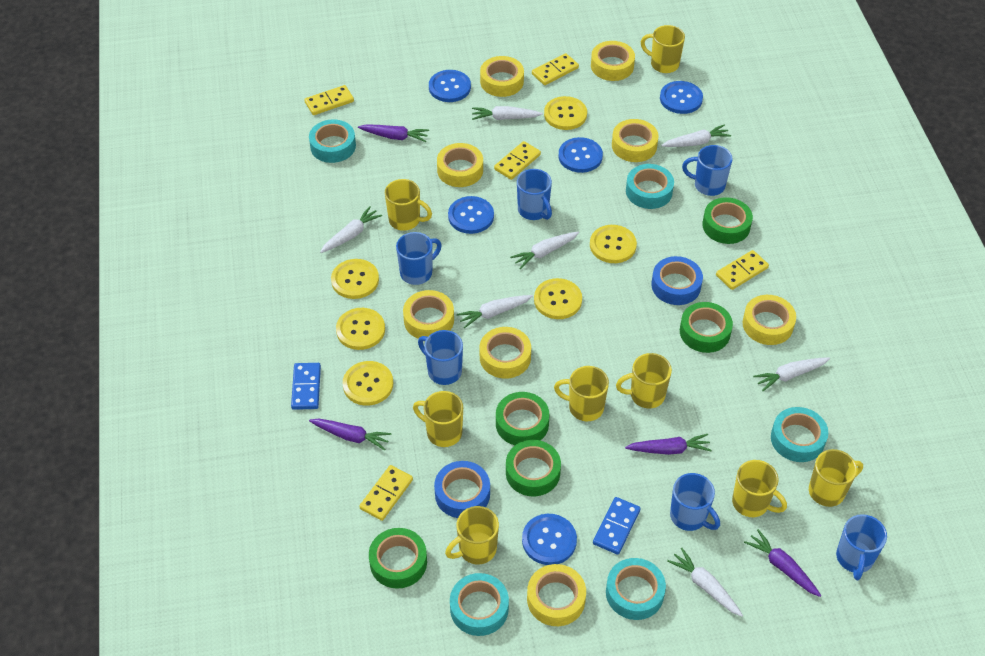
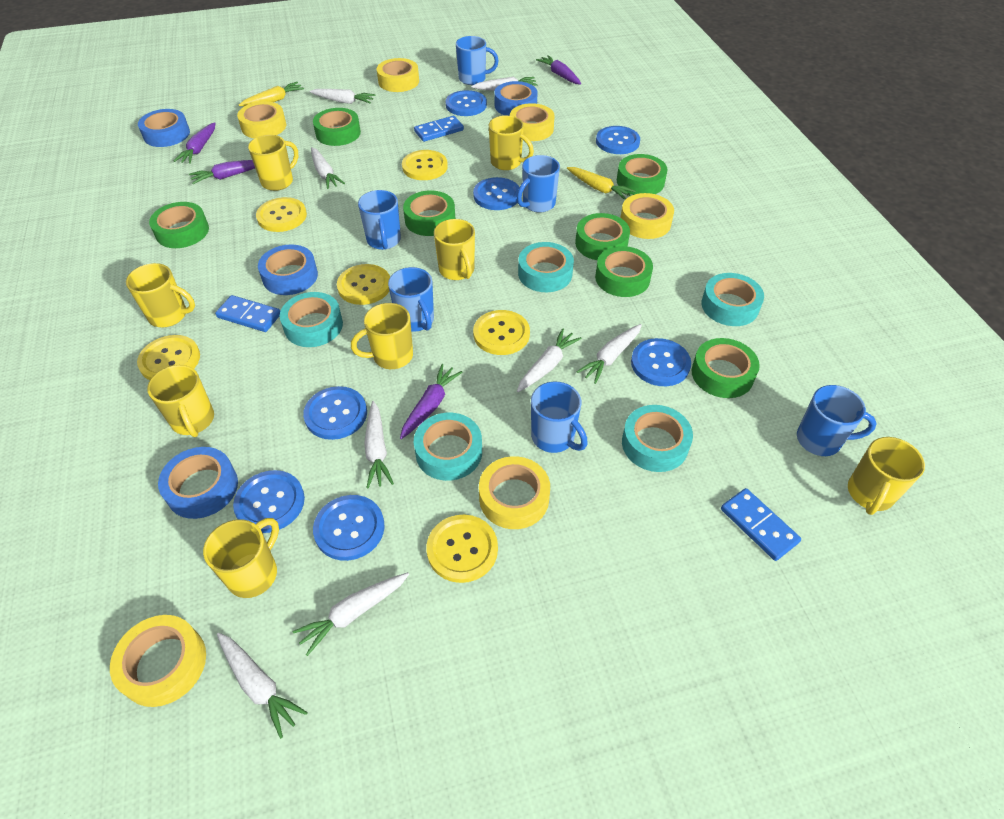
blue button: [429,70,471,102] [448,196,494,234] [522,514,577,565] [558,137,603,173] [660,81,703,114] = 5 -> [233,470,305,533] [303,386,367,440] [313,495,385,561] [446,90,487,116] [473,177,519,210] [596,126,640,154] [631,338,691,386] = 7
blue domino: [291,363,321,410] [593,497,641,555] = 2 -> [215,295,280,332] [414,116,464,142] [721,488,801,561] = 3
blue tape: [434,461,490,518] [651,256,703,305] = 2 -> [138,109,190,147] [158,447,238,519] [258,244,318,295] [494,81,538,116] = 4
green tape: [369,528,427,589] [496,392,550,445] [506,440,561,496] [680,302,733,353] [702,197,753,244] = 5 -> [149,202,209,248] [313,108,361,146] [403,190,455,236] [575,213,630,260] [595,246,653,297] [617,154,668,195] [692,338,760,398] = 7
white carrot: [320,206,382,253] [457,295,533,329] [472,106,543,120] [510,232,579,269] [661,124,731,147] [667,547,743,617] [753,358,830,391] = 7 -> [217,633,308,739] [293,572,409,656] [310,89,375,104] [311,147,345,189] [364,401,394,488] [471,76,538,91] [517,328,582,392] [576,324,642,384] = 8
yellow carrot: none = 0 -> [239,82,304,106] [567,167,636,200] = 2
yellow domino: [304,85,354,115] [359,465,413,521] [494,141,541,180] [532,53,579,85] [716,250,769,290] = 5 -> none = 0
yellow tape: [403,290,454,339] [437,143,483,187] [479,327,531,379] [480,56,524,97] [527,564,586,626] [591,41,635,81] [612,119,659,162] [743,295,796,345] = 8 -> [110,615,206,707] [237,101,286,139] [377,58,419,92] [479,456,550,529] [510,103,555,141] [621,193,674,239] = 6

